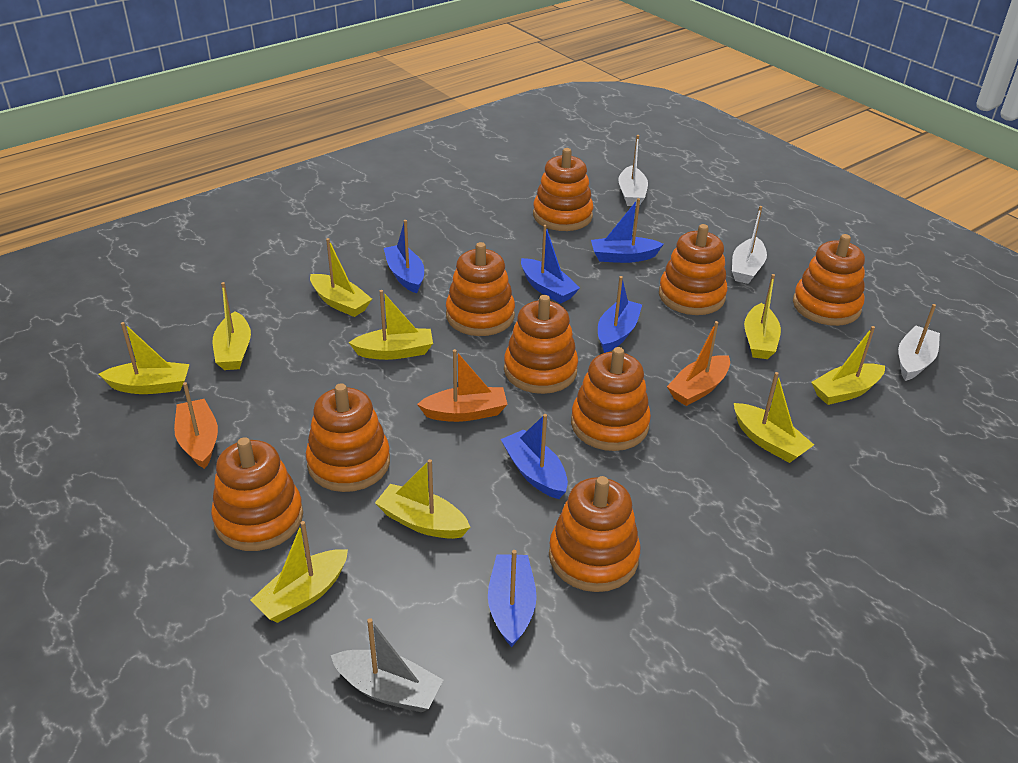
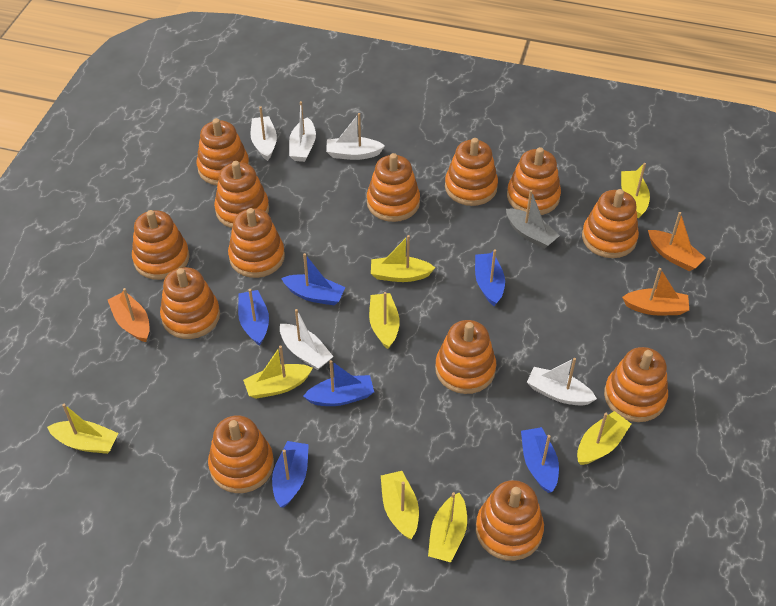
orange stacking toy: [211,437,303,551] [306,383,390,492] [446,242,515,336] [504,295,578,394] [533,148,593,231] [549,476,640,592] [571,347,651,451] [659,224,727,315] [793,234,865,326] = 9 -> [132,210,190,280] [160,267,220,339] [196,118,250,186] [208,415,274,493] [214,161,269,228] [228,208,285,278] [367,153,420,222] [435,320,496,394] [445,138,498,206] [476,480,544,561] [507,147,561,215] [582,189,639,258] [604,347,668,422] = 13
white boat: [618,135,648,206] [732,206,767,284] [898,304,940,381] = 3 -> [251,106,277,161] [280,309,334,370] [289,101,316,162] [326,113,385,160] [527,358,597,406] = 5
yellow boat: [99,322,190,394] [212,282,251,370] [251,521,348,623] [310,238,372,317] [349,290,433,360] [375,459,470,539] [734,372,814,463] [744,274,781,359] [811,326,885,405] = 9 -> [47,403,118,454] [243,346,313,399] [369,292,400,349] [371,235,435,282] [381,471,419,539] [428,492,467,563] [577,411,631,465] [621,163,650,219] = 8

